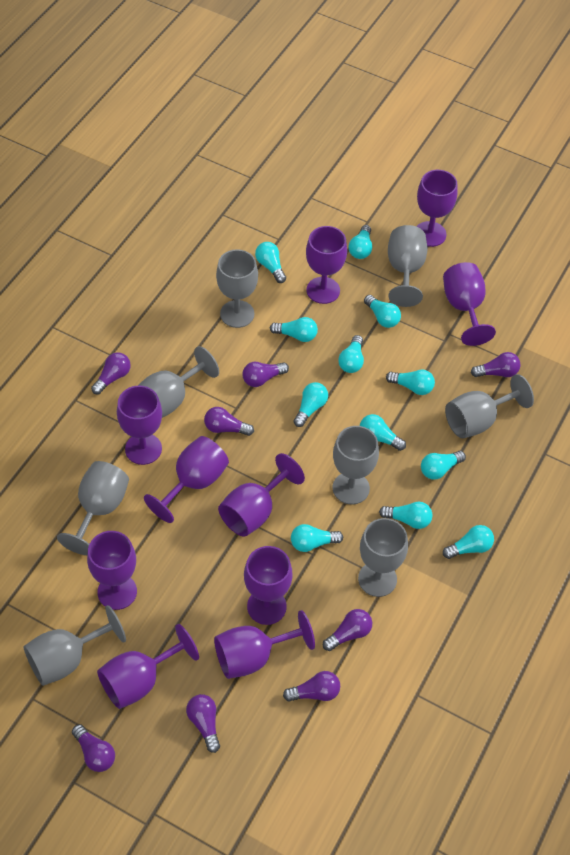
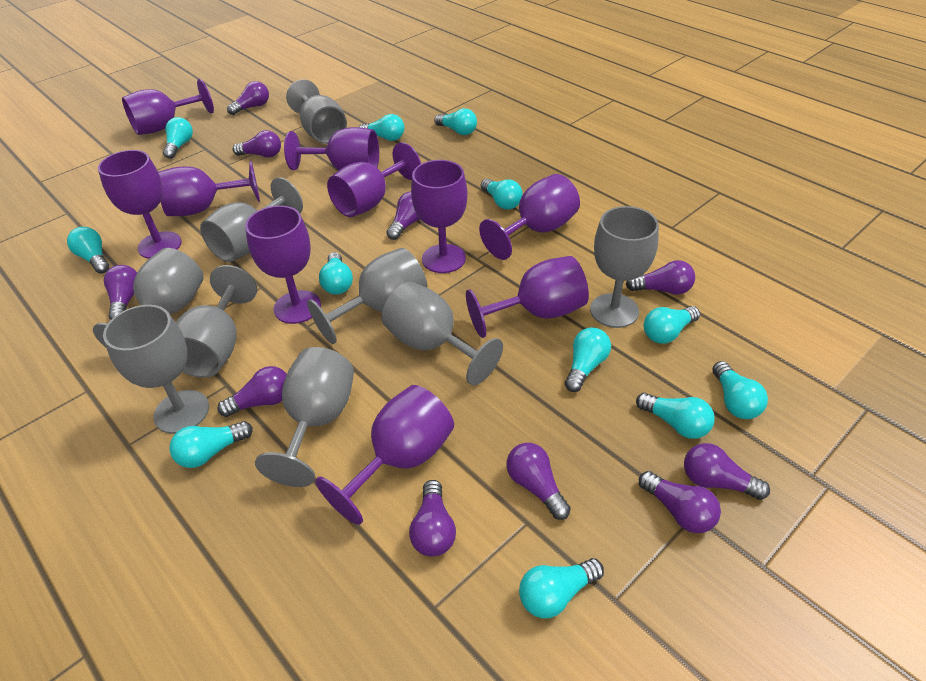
grey goblet: [23,605,126,686] [57,461,129,555] [138,346,219,418] [216,249,258,328] [333,426,379,505] [358,518,408,597] [388,225,427,307] [445,374,534,438] = 8 -> [93,248,204,347] [103,305,209,434] [176,265,257,378] [200,177,303,262] [255,347,354,487] [286,79,347,144] [307,248,427,344] [381,282,503,385] [590,206,659,328] = 9
purple light bulb: [72,724,115,772] [91,352,131,394] [186,694,220,753] [204,407,254,436] [242,362,289,387] [283,671,340,702] [323,609,372,651] [471,352,521,377] = 8 -> [104,265,137,320] [217,366,287,417] [227,81,269,115] [233,130,281,158] [387,191,420,240] [409,480,456,557] [507,443,571,520] [626,260,695,295] [639,471,721,533] [684,443,770,500] = 10

